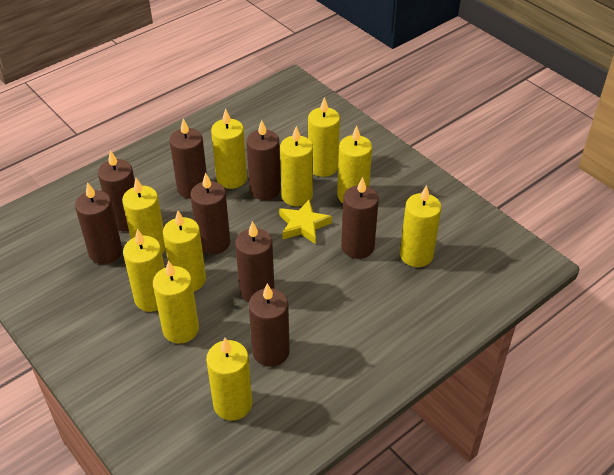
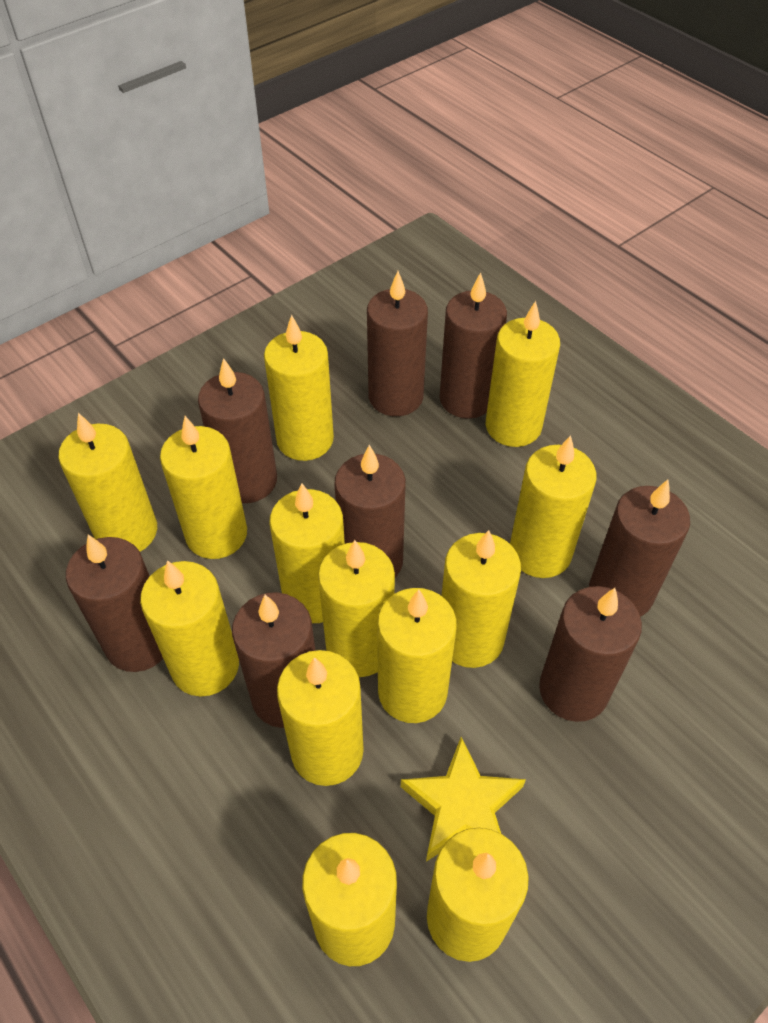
yellow candle: [122,178,166,254] [123,229,165,312] [153,260,199,344] [163,211,206,291] [206,338,252,420] [211,109,247,189] [280,126,313,206] [308,97,340,177] [337,126,372,203] [400,185,441,267] = 10 -> [58,413,157,552] [140,560,239,696] [160,416,247,559] [264,315,334,461] [269,483,345,623] [277,650,364,786] [302,833,397,966] [318,540,395,677] [377,588,457,723] [427,828,529,962] [442,530,521,668] [486,301,560,447] [510,435,597,578] = 13

